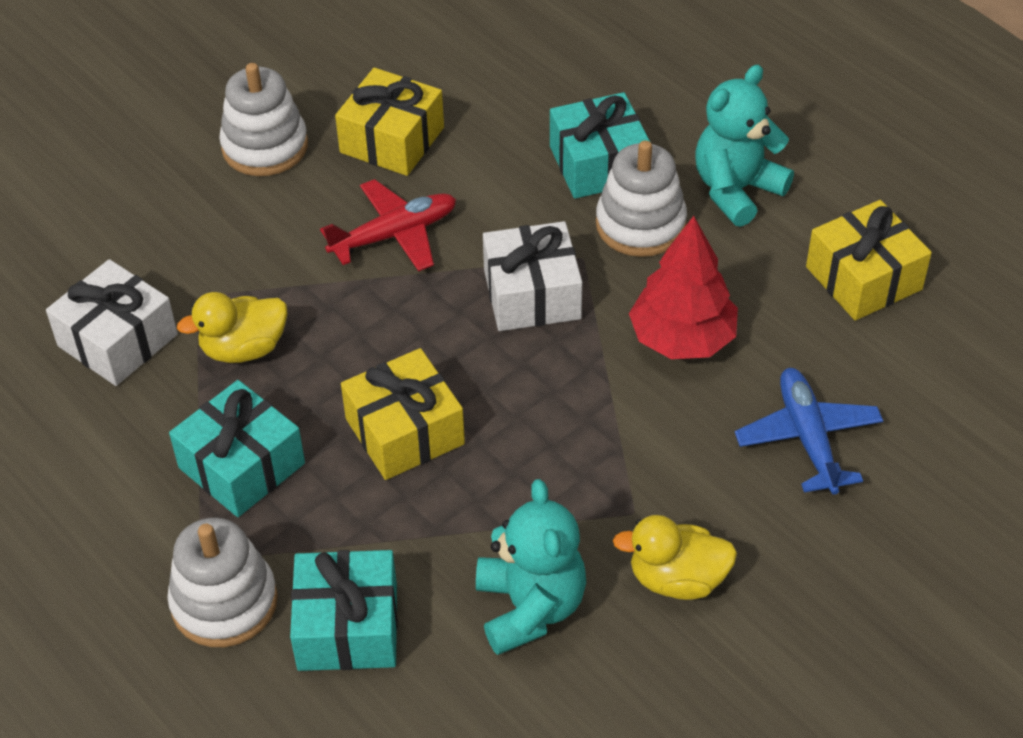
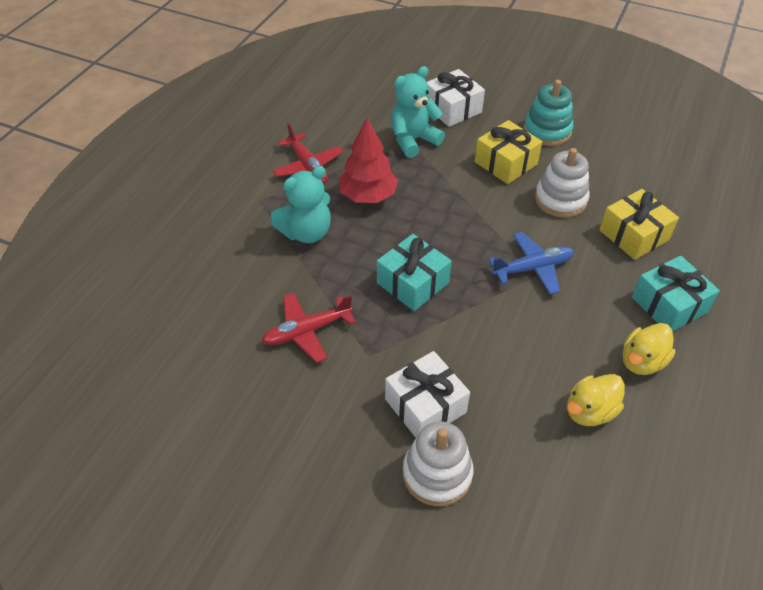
red plane: [320,179,456,271] = 1 -> [262,293,356,363] [272,123,343,183] = 2
turquoise gift: [169,380,305,517] [290,550,398,671] [550,92,651,199] = 3 -> [377,234,452,311] [632,256,720,331] = 2
turquoise stacking toy: none = 0 -> [524,80,574,146] = 1
white stacking toy: [167,517,278,647] [219,63,308,176] [596,140,687,257] = 3 -> [403,421,474,506] [535,148,590,218] = 2
yellow gift: [335,68,444,176] [341,348,465,480] [806,200,932,320] = 3 -> [475,120,542,184] [599,189,679,260] = 2

